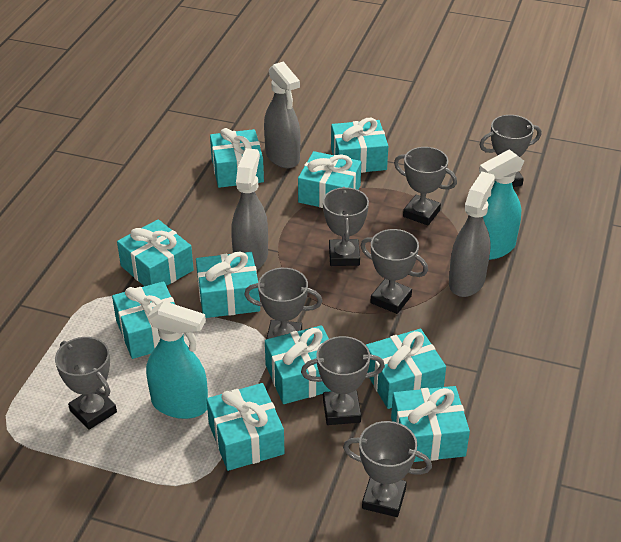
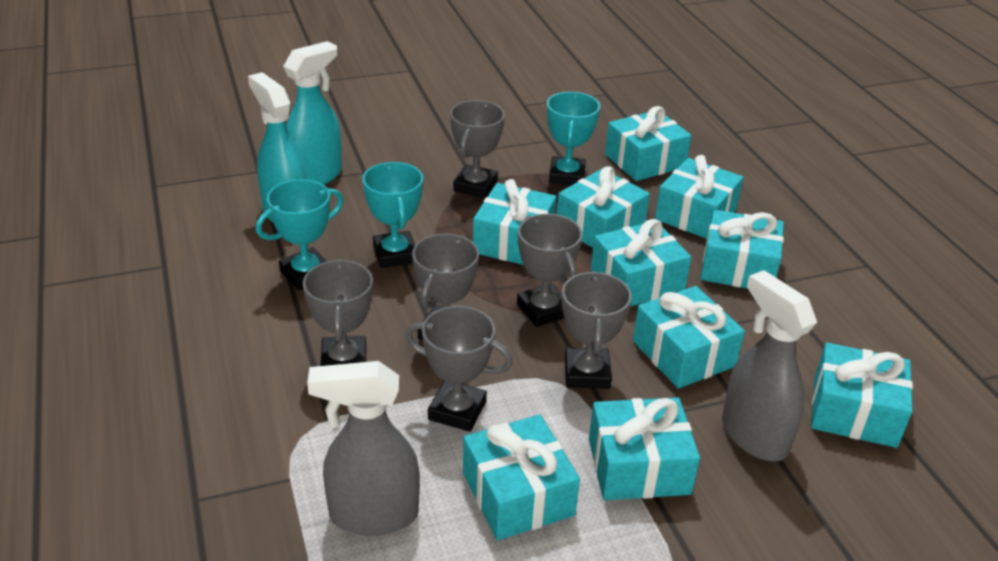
grey spray bottle: [231,148,268,270] [264,62,300,168] [449,172,495,297] = 3 -> [307,361,420,536] [722,270,817,461] = 2
grey trophy: [55,337,117,430] [244,268,322,339] [301,336,385,425] [323,187,369,266] [343,421,432,517] [361,229,428,314] [394,147,457,225] [479,115,541,187] = 8 -> [303,259,373,366] [405,306,513,432] [412,234,479,340] [450,100,505,198] [517,214,582,327] [562,271,632,389] = 6
turquoise trophy: none = 0 -> [256,179,343,290] [362,162,423,268] [547,92,600,185] = 3

